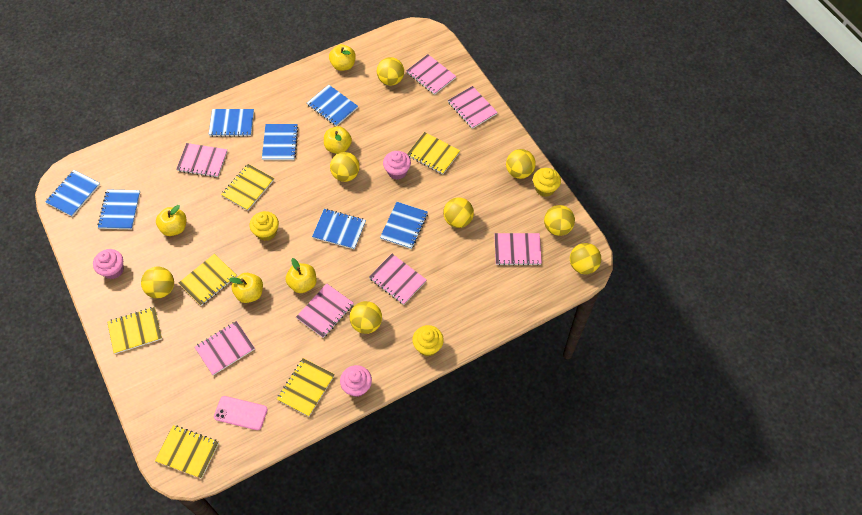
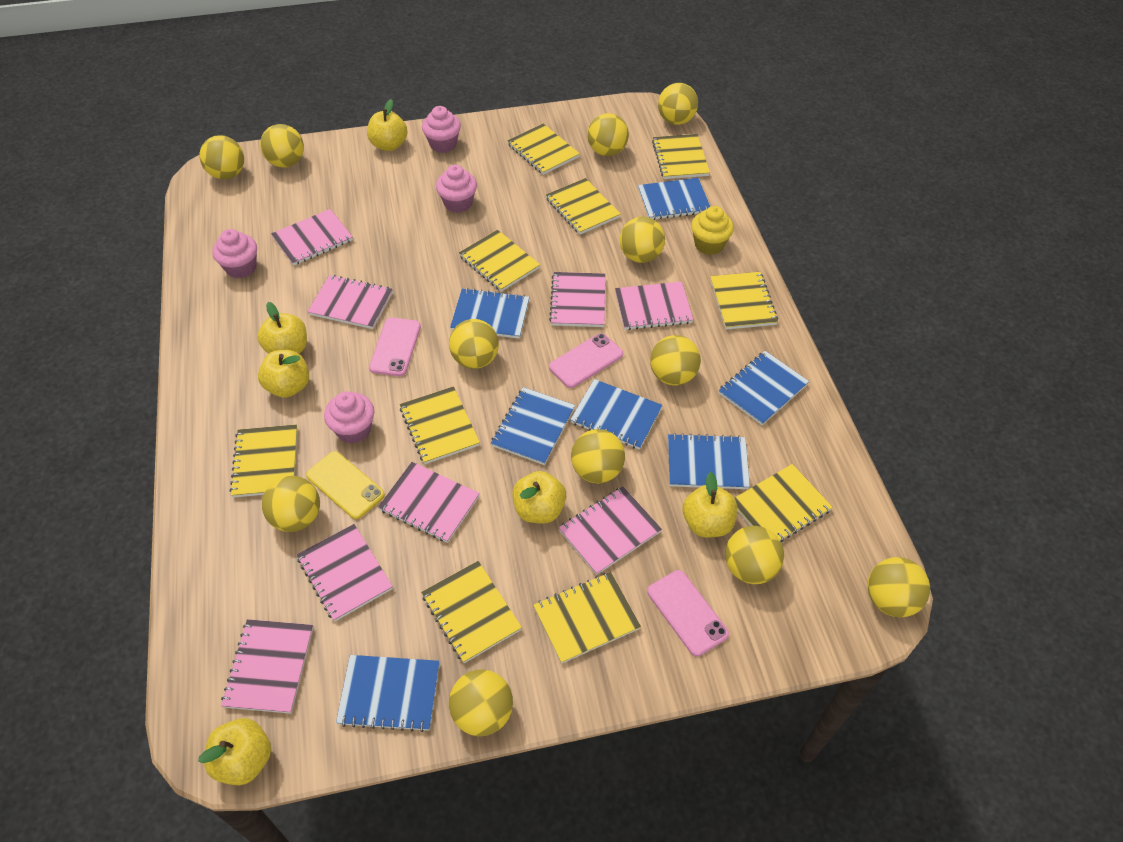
pink cupcake: [93,249,124,279] [340,365,372,397] [383,151,411,180] = 3 -> [212,229,257,279] [324,392,374,443] [422,106,461,153] [436,165,477,213] = 4
pink notebook: [176,143,228,177] [195,321,255,375] [296,284,354,338] [369,254,427,305] [406,54,456,95] [448,86,498,129] [494,233,542,266] = 7 -> [221,619,313,714] [271,209,353,266] [296,524,393,622] [307,275,393,329] [378,462,480,543] [549,272,605,327] [559,487,662,575] [615,282,693,330] = 8
pink phone: [214,396,268,430] = 1 -> [369,318,421,376] [549,333,623,388] [647,570,729,656] = 3
yellow apple: [156,205,186,236] [229,273,263,303] [286,258,317,293] [324,126,352,154] [329,44,356,71] = 5 -> [198,718,271,785] [257,302,307,354] [258,350,309,398] [367,99,408,151] [512,471,566,524] [683,472,737,537] = 6
yellow ball: [141,267,174,298] [330,152,360,182] [350,301,382,334] [377,57,404,86] [443,197,474,228] [506,149,536,179] [544,205,575,236] [570,243,601,274] = 8 -> [199,135,244,179] [260,124,304,168] [262,476,320,532] [449,319,499,369] [449,669,513,736] [571,429,625,483] [587,113,629,156] [620,217,665,263] [650,335,701,385] [658,83,698,125] [725,526,784,584] [867,557,930,617] = 12
yellow cupcake: [250,211,279,241] [412,325,444,356] [533,168,561,197] = 3 -> [691,206,734,255] = 1
yellow notebook: [107,307,162,354] [155,425,219,479] [178,254,237,306] [221,164,274,211] [277,358,335,417] [407,132,460,174] = 6 -> [230,424,298,498] [400,386,480,464] [421,561,522,663] [459,230,540,292] [507,124,580,175] [533,572,641,664] [546,178,621,234] [652,134,710,179] [710,272,778,330] [735,464,833,542] = 10
yellow phone: none = 0 -> [306,451,385,519] = 1

